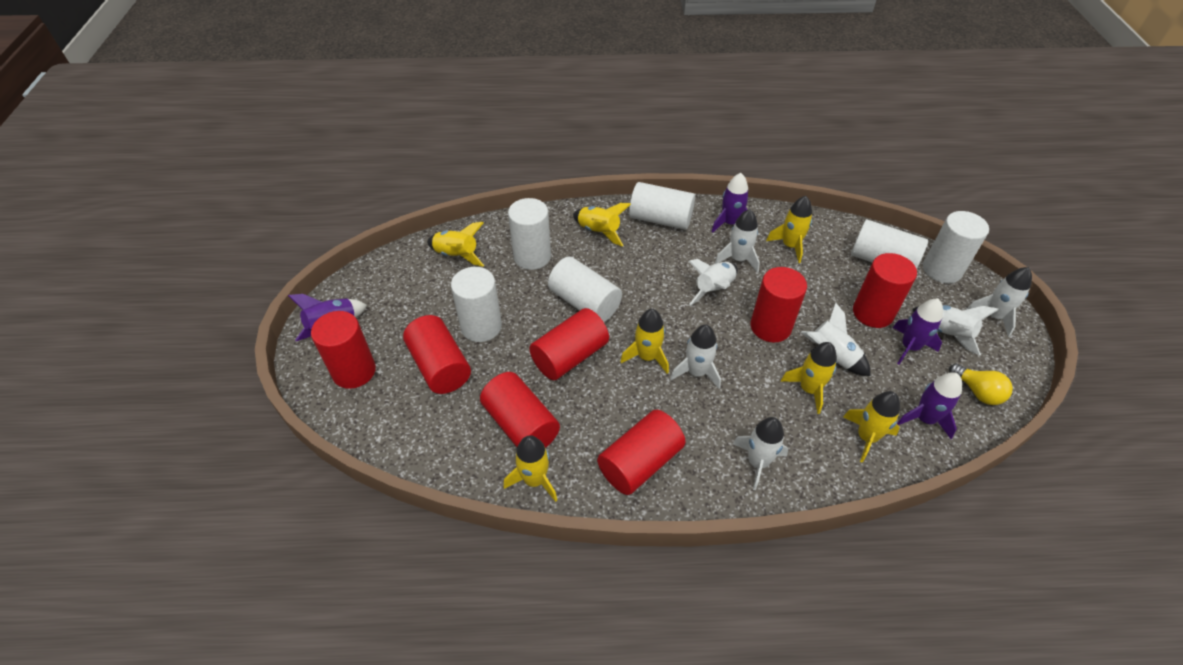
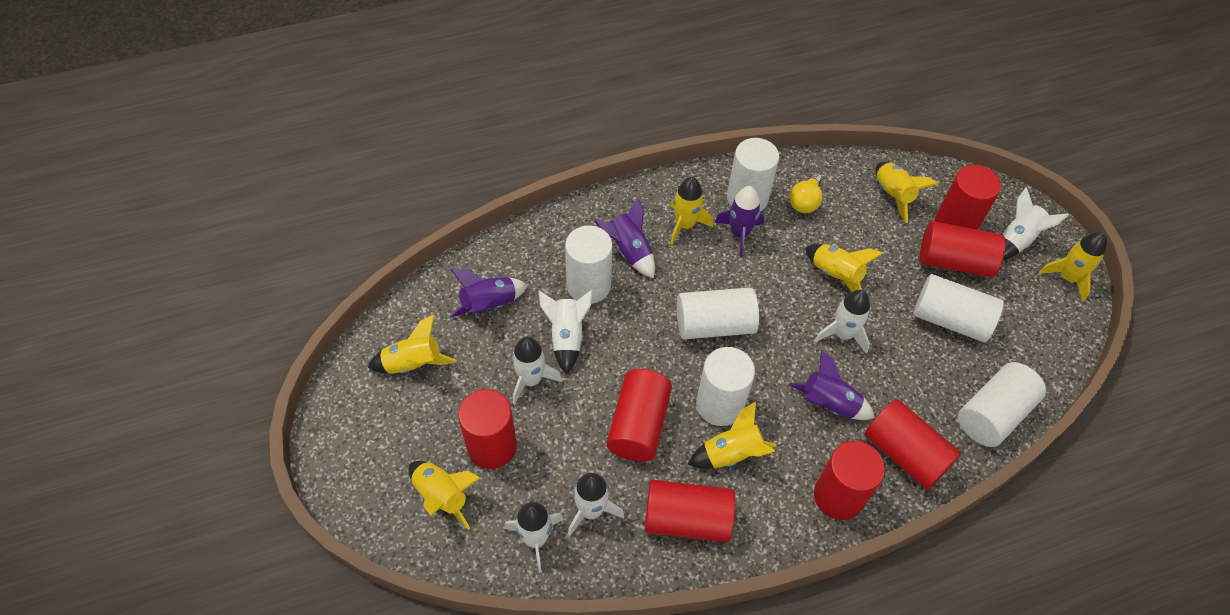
white rocket: [670,325,721,389] [688,259,738,306] [715,209,760,273] [733,417,788,490] [801,302,871,376] [912,305,999,355] [966,267,1032,337] = 7 -> [504,502,563,573] [512,337,562,404] [538,290,593,375] [568,473,624,536] [815,290,870,354] [1002,187,1069,260] = 6

